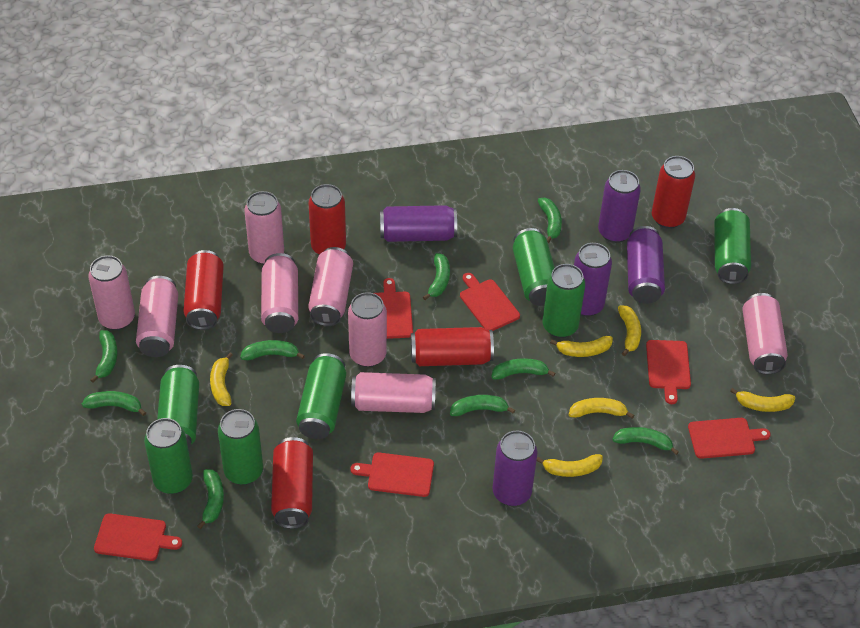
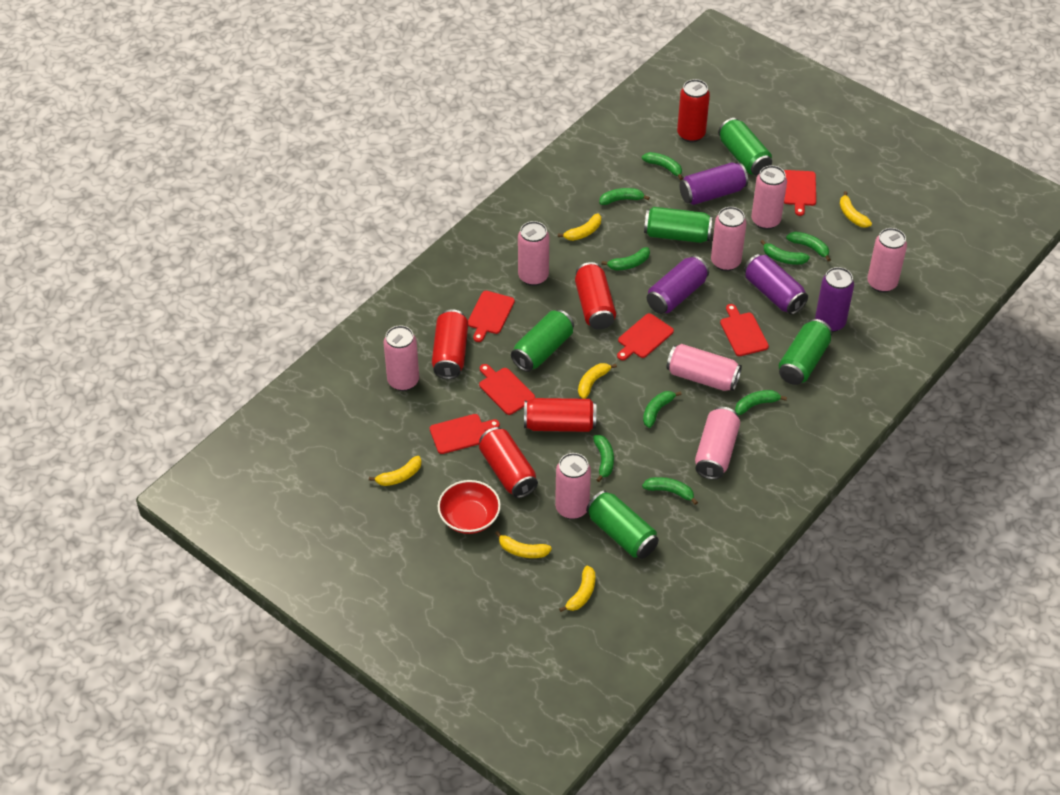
green can: [144,418,193,494] [157,365,199,448] [218,409,263,485] [296,353,346,439] [513,228,555,306] [543,264,585,338] [714,208,751,284] = 7 -> [511,310,574,372] [586,490,659,559] [644,207,713,243] [718,118,772,176] [779,319,832,385] = 5
purple can: [380,205,457,242] [493,430,538,506] [574,243,612,317] [598,170,641,243] [627,226,665,304] = 5 -> [647,256,709,314] [679,163,748,205] [744,254,808,315] [815,267,854,332] = 4
red bowl: none = 0 -> [438,480,501,534] = 1

